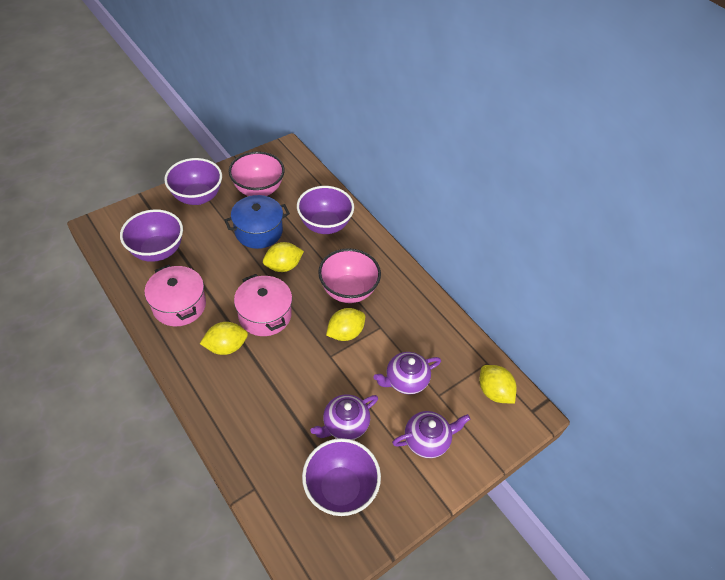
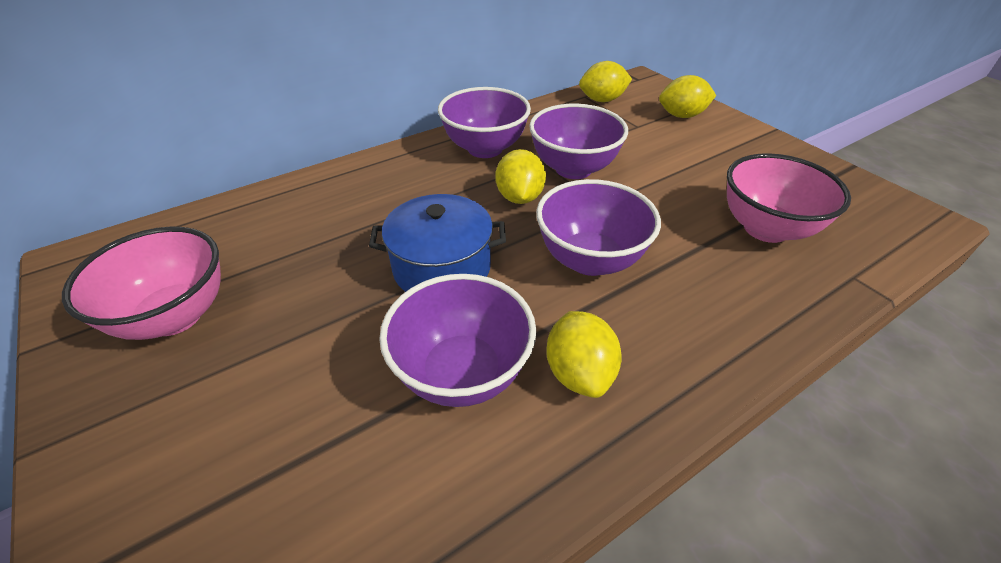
pink pot: [145,265,206,326] [234,274,292,336] = 2 -> none = 0
purple teapot: [311,394,378,440] [374,352,441,394] [392,411,470,458] = 3 -> none = 0

